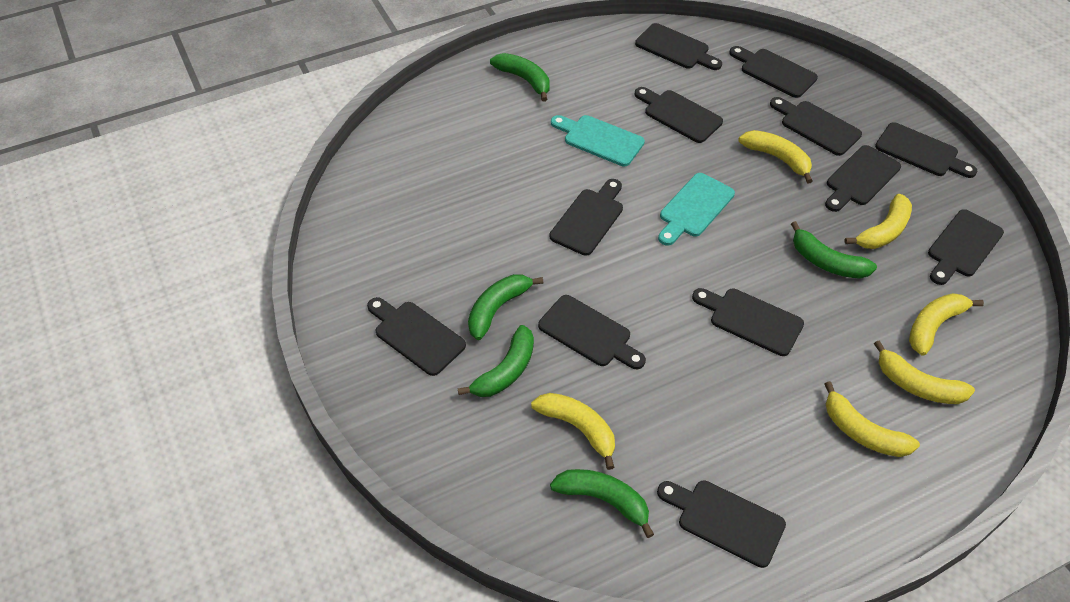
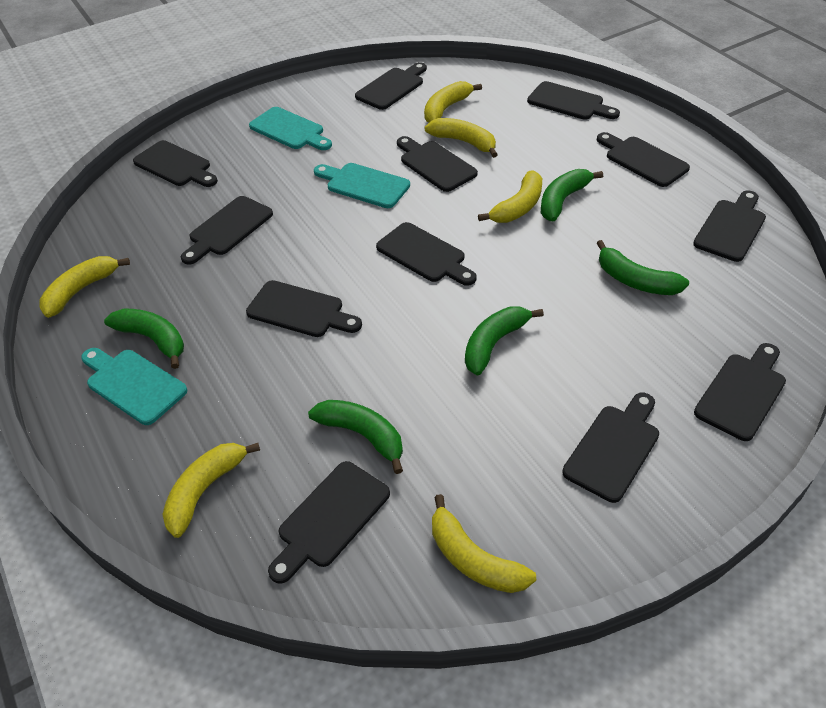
turquoise cutting board: [551,115,645,166] [658,173,735,246] = 2 -> [81,348,188,425] [249,107,332,150] [314,163,410,208] = 3

